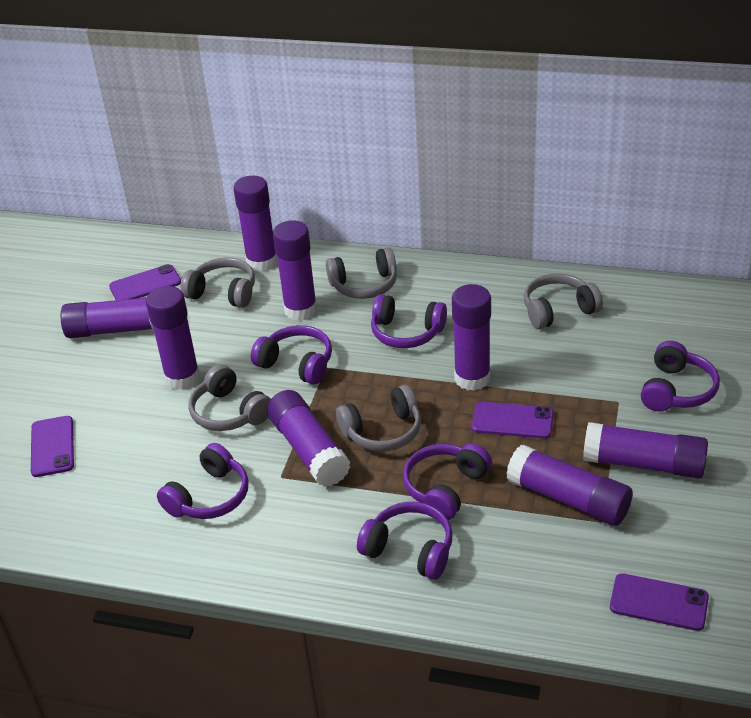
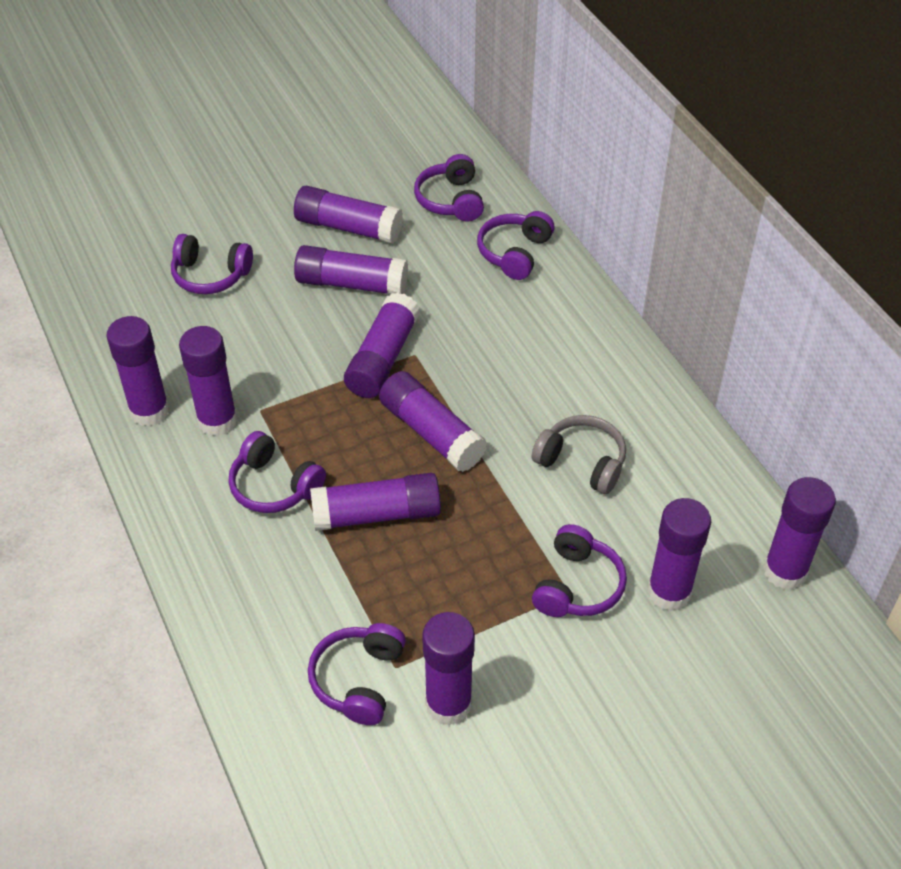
grey headphones: [181,257,255,308] [189,364,271,431] [326,247,397,299] [336,385,421,452] [524,273,603,329] = 5 -> [532,415,626,494] = 1
purple glue stick: [61,297,154,338] [146,286,200,390] [233,176,278,272] [267,390,351,487] [273,221,317,321] [452,284,491,391] [506,445,633,526] [583,422,708,479] = 8 -> [106,316,170,426] [179,326,238,436] [294,185,403,244] [294,245,408,295] [310,473,441,531] [344,292,420,398] [379,371,487,472] [422,612,475,726] [647,498,711,611] [763,477,836,590] = 10
purple phone: [31,416,74,477] [109,264,181,300] [472,402,554,439] [610,573,709,631] = 4 -> none = 0

